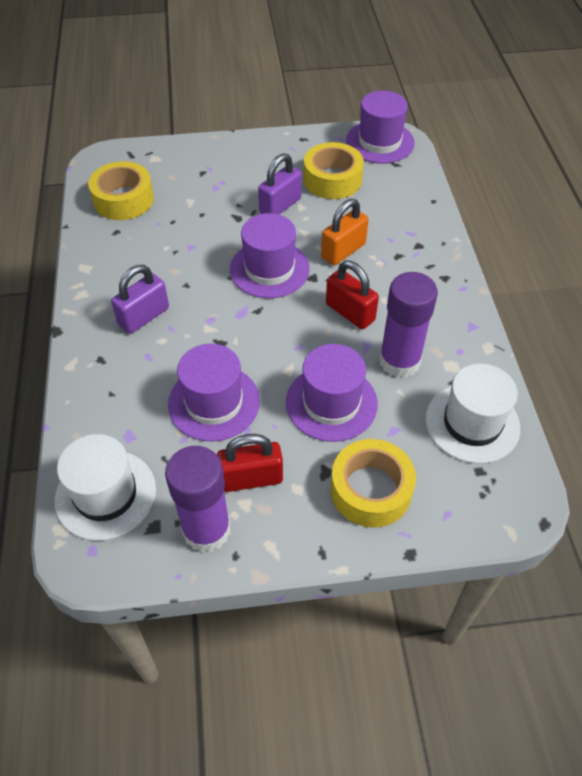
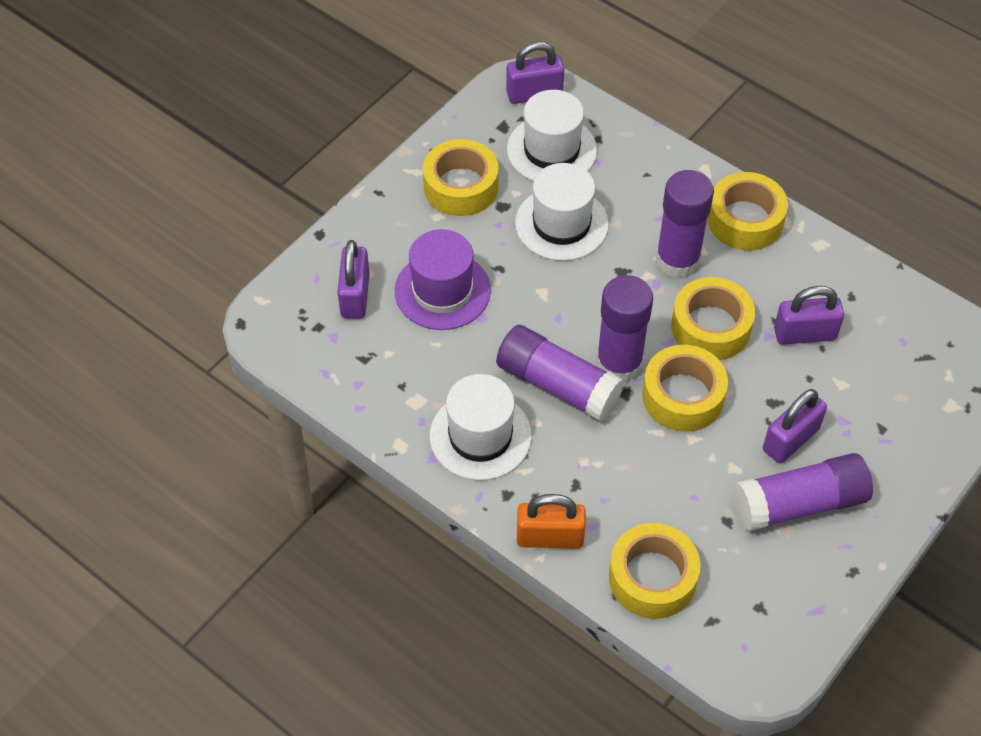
purple glue stick: [165,446,231,553] [379,272,438,378] = 2 -> [496,325,624,422] [596,275,653,383] [656,170,714,278] [734,453,873,531] = 4
purple hat: [168,344,260,441] [230,213,310,298] [286,344,378,442] [346,91,415,164] = 4 -> [395,229,491,330] = 1
purple padlock: [111,265,169,334] [258,153,302,215] = 2 -> [337,240,370,319] [506,42,564,104] [763,389,827,463] [774,286,844,345] = 4
red padlock: [217,434,283,492] [326,261,379,329] = 2 -> none = 0
white hat: [55,434,156,541] [426,364,521,464] = 2 -> [430,374,532,481] [507,90,597,181] [515,163,609,261] = 3
yellow tape: [88,161,154,220] [304,142,364,199] [331,439,416,528] = 3 -> [423,139,499,216] [609,523,701,619] [642,345,728,431] [671,277,755,360] [707,172,788,251] = 5

